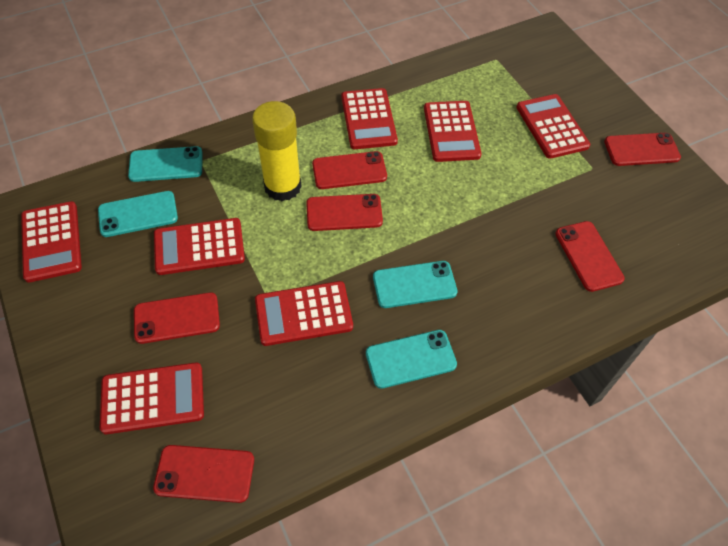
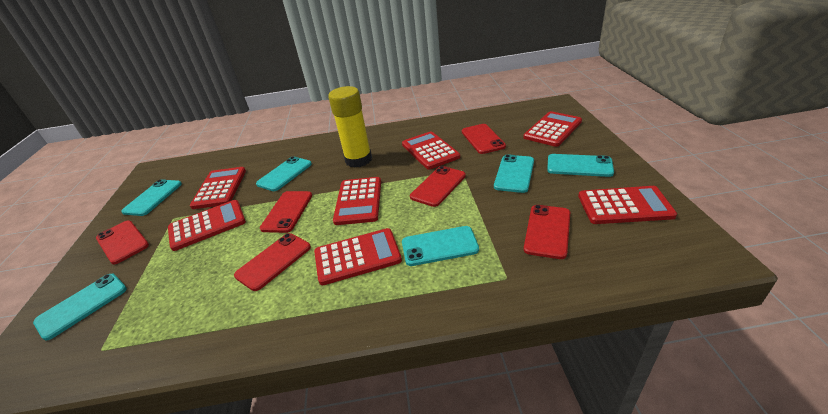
turquoise phone: [98,191,178,237] [128,146,203,182] [366,330,457,389] [373,261,458,308] = 4 -> [33,274,127,340] [121,179,182,216] [256,156,312,191] [402,226,479,266] [494,154,534,193] [547,154,614,177] = 6

